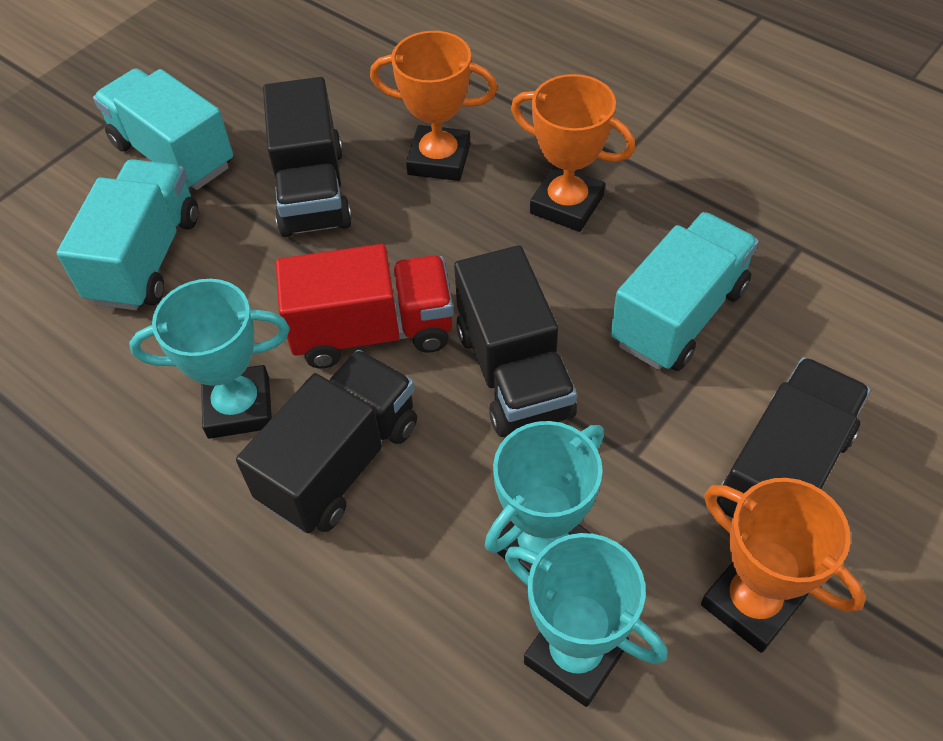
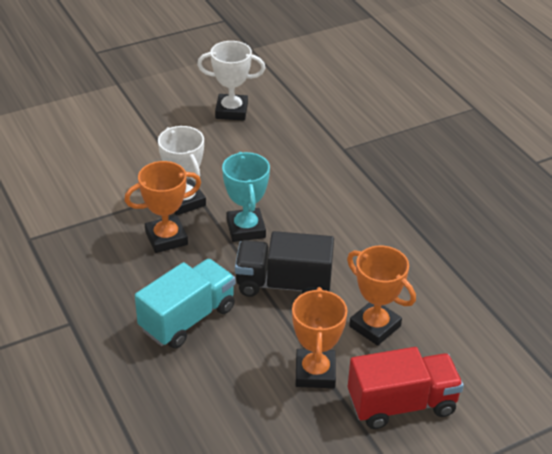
black truck: [236,350,417,534] [263,77,352,237] [454,245,577,437] [717,357,871,520] = 4 -> [235,231,334,297] = 1
turquoise trophy: [129,279,290,439] [485,421,604,573] [505,533,667,707] = 3 -> [222,152,270,242] = 1
turquoise truck: [57,159,198,310] [93,68,233,190] [611,212,759,371] = 3 -> [135,259,236,349] = 1
white trophy: none = 0 -> [158,126,206,215] [197,41,266,121] = 2

